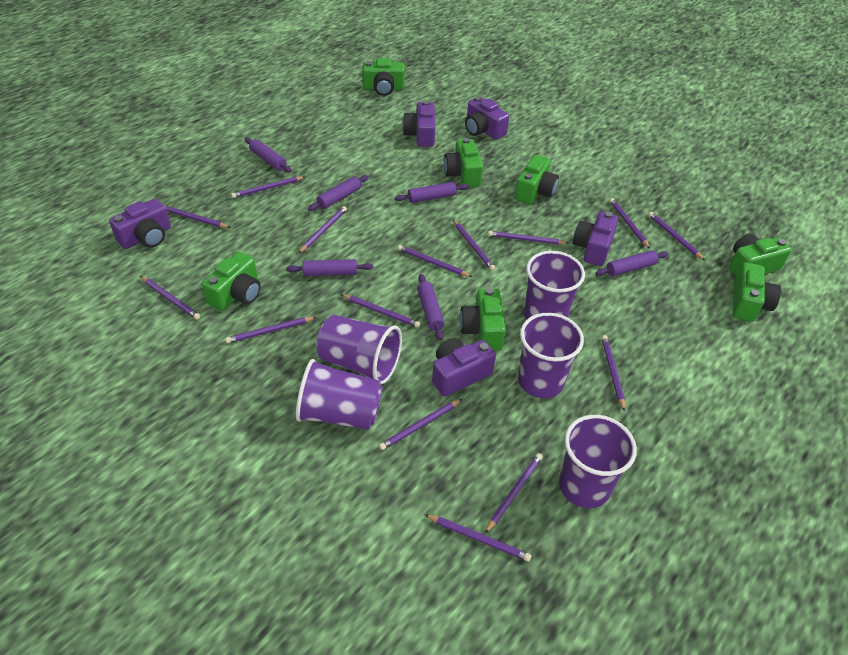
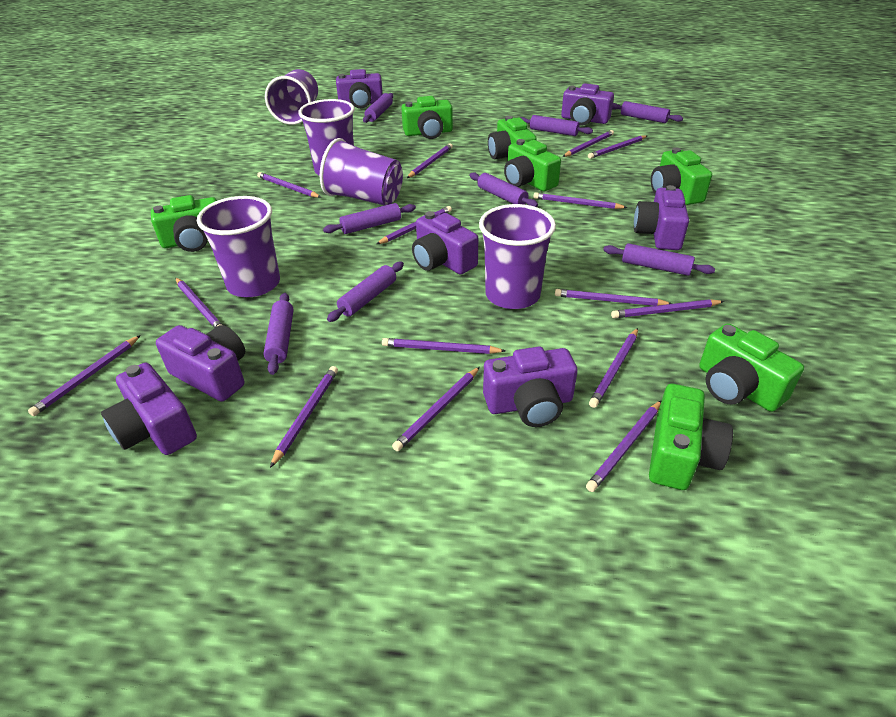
purple camera: [109,199,171,249] [402,100,435,147] [432,338,496,396] [465,96,509,140] [573,211,619,266] = 5 -> [101,363,197,455] [156,325,245,402] [336,69,383,108] [412,211,478,275] [483,347,578,427] [561,83,614,125] [634,185,689,250] = 7
purple rolling pin: [245,137,292,173] [286,259,373,276] [308,175,369,211] [395,182,469,203] [417,274,444,340] [596,250,668,276] = 6 -> [263,293,294,375] [323,203,416,234] [327,262,404,322] [363,93,394,123] [469,172,538,207] [520,115,593,136] [603,243,715,276] [612,101,683,123] = 8

